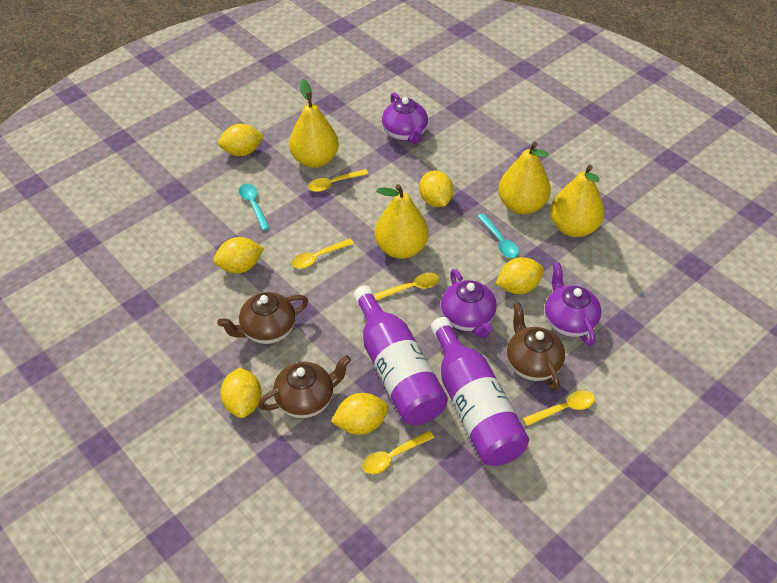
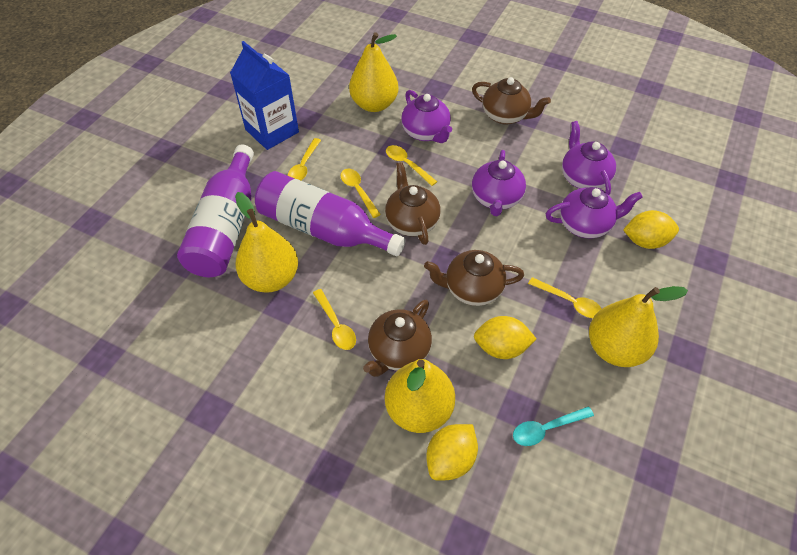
blue carton: none = 0 -> [230,41,299,150] = 1
brown teapot: [217,292,308,344] [258,355,351,418] [507,303,565,391] = 3 -> [363,300,432,377] [385,162,441,245] [424,250,524,306] [472,77,551,125] = 4
purple teapot: [382,92,428,144] [441,269,497,338] [545,262,601,346] = 3 -> [401,90,452,143] [472,150,526,216] [546,187,643,238] [562,121,616,195] = 4
turquoise spoon: [239,184,270,230] [478,214,519,258] = 2 -> [513,406,594,446] = 1
yellow lemon: [213,237,264,273] [218,124,264,156] [220,368,262,418] [331,393,389,435] [419,170,453,207] [496,257,544,294] = 6 -> [426,424,478,481] [474,316,537,359] [623,210,679,249] = 3

